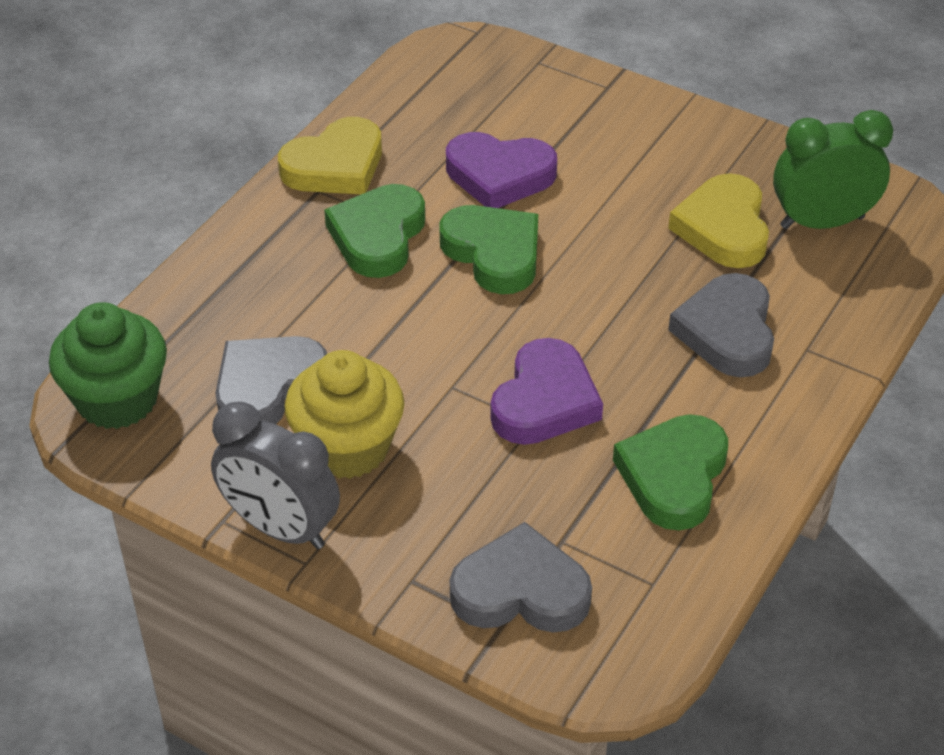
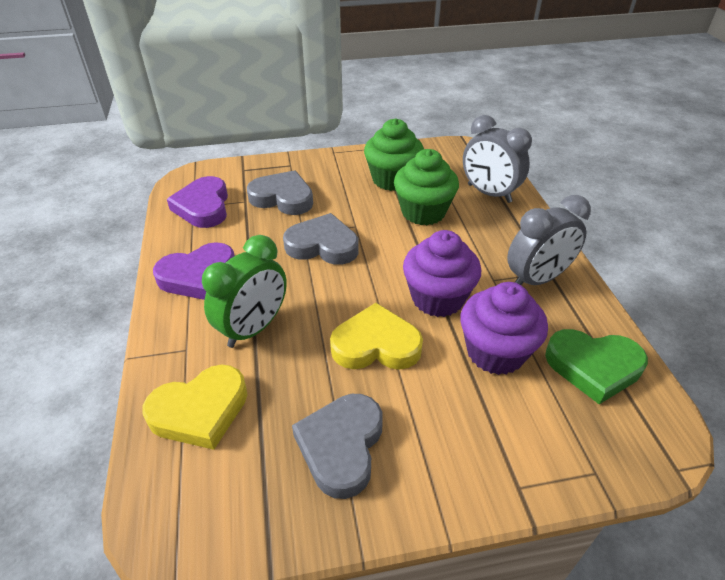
green cupcake: [49,302,167,429] = 1 -> [364,118,424,191] [394,149,459,225] = 2
green heart: [324,184,425,278] [439,205,538,294] [613,414,728,530] = 3 -> [545,329,648,404] = 1
grey clock: [211,401,340,549] = 1 -> [463,115,532,203] [507,195,591,285] = 2
purple cupcake: none = 0 -> [403,230,481,317] [460,282,548,375] = 2
yellow cupcake: [284,350,405,479] = 1 -> none = 0

